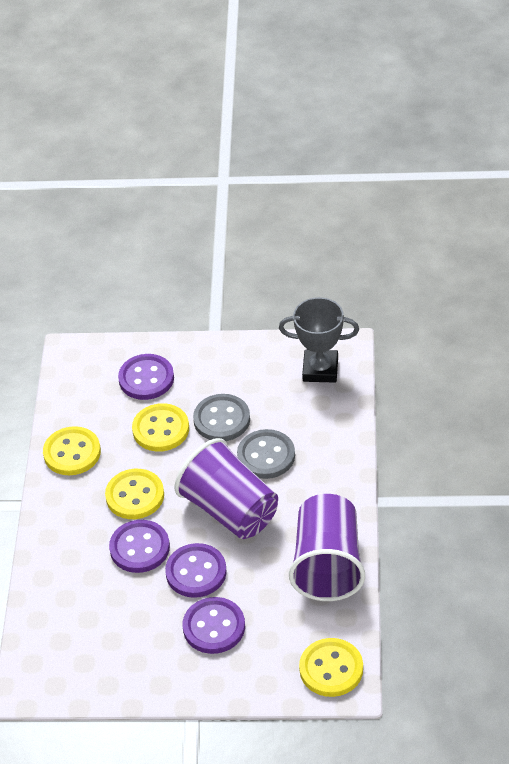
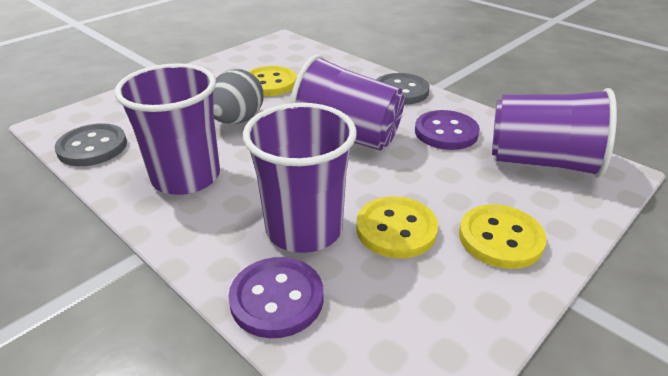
grey egg: none = 0 -> [213,69,264,124] = 1
grey trophy: [279,297,359,383] = 1 -> none = 0
purple button: [109,520,170,573] [118,354,174,400] [165,543,227,598] [183,597,245,654] = 4 -> [228,257,324,338] [415,110,480,150] = 2
purple cup: [175,438,278,539] [289,494,365,601] = 2 -> [115,63,220,195] [243,103,357,253] [290,55,405,151] [492,88,617,178] = 4
yellow button: [43,426,101,475] [105,469,164,519] [132,403,189,452] [299,638,363,697] = 4 -> [248,66,297,96] [356,196,438,258] [459,204,547,269] = 3

